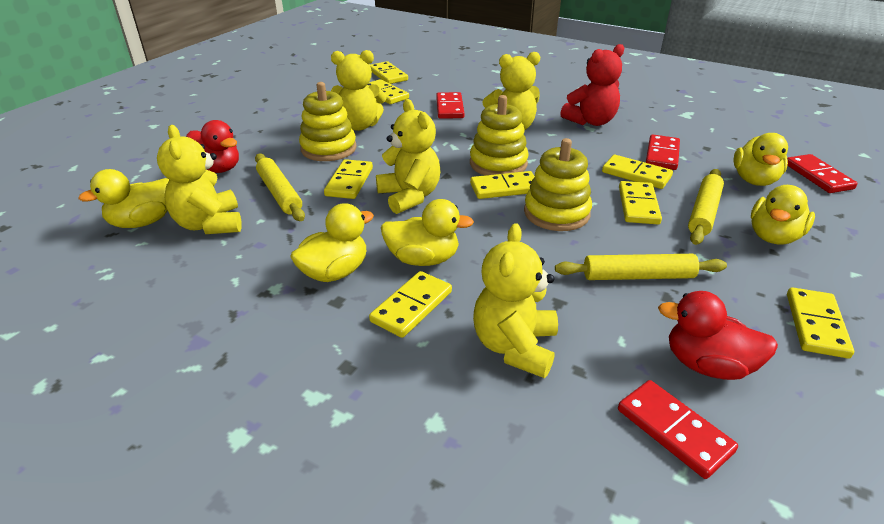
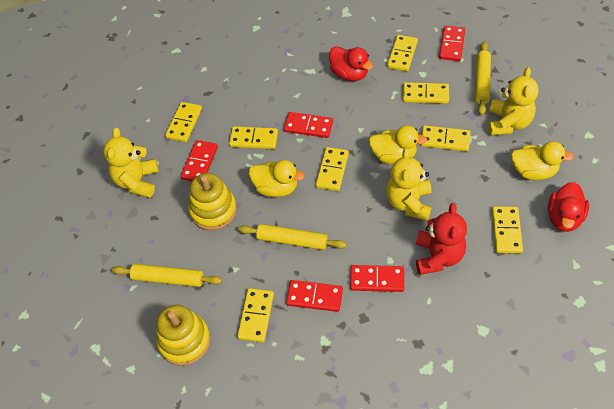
red domino: [436,92,464,119] [618,380,738,479] [646,134,680,170] [787,154,857,193] = 4 -> [180,140,218,181] [284,112,333,138] [286,280,343,312] [350,265,404,292] [439,26,465,61] = 5
yellow duck: [78,169,169,228] [290,203,374,282] [381,199,474,266] [734,133,788,186] [751,185,815,245] = 5 -> [249,160,304,197] [369,125,427,164] [511,141,574,180] = 3
yellow stacking toy: [299,82,357,161] [470,95,529,175] [524,138,592,231] = 3 -> [156,305,211,366] [188,173,237,230] = 2
yellow teddy bear: [157,125,242,234] [331,50,387,131] [376,99,440,214] [473,223,558,378] [482,52,540,130] = 5 -> [103,128,159,198] [386,148,431,221] [488,67,539,136] = 3

